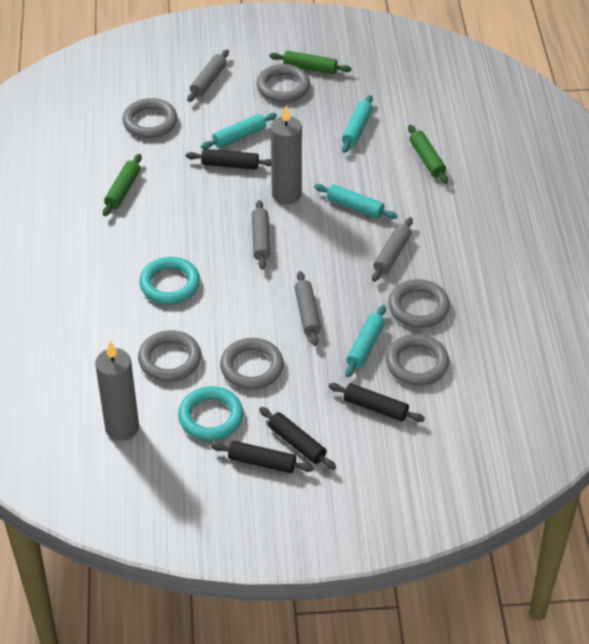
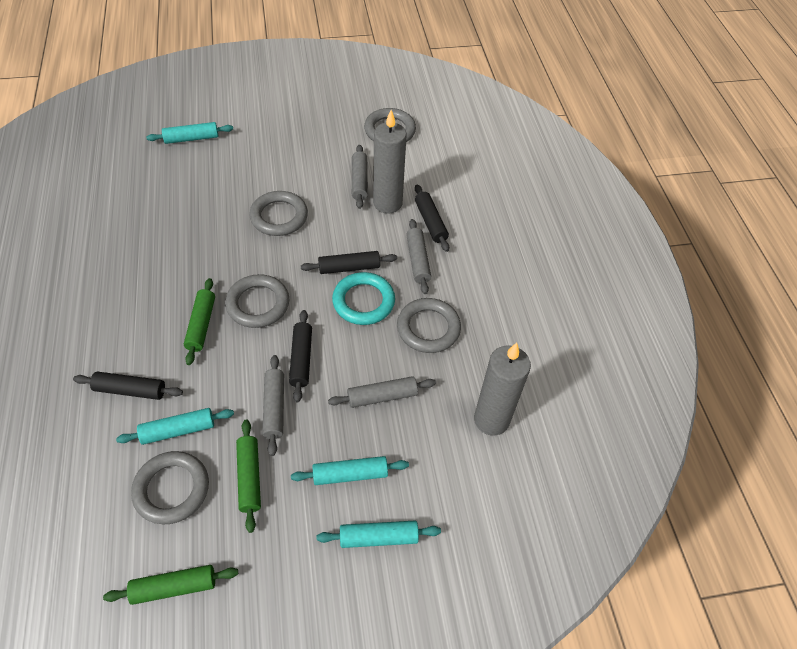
grey ring: [122,98,177,138] [138,330,201,382] [220,338,284,389] [256,64,310,103] [386,334,449,386] [388,279,450,328] = 6 -> [131,451,209,524] [225,274,289,328] [249,191,308,236] [364,108,416,142] [397,298,461,353] = 5
turquoise ring: [139,257,200,304] [178,386,243,441] = 2 -> [332,272,395,325] = 1

